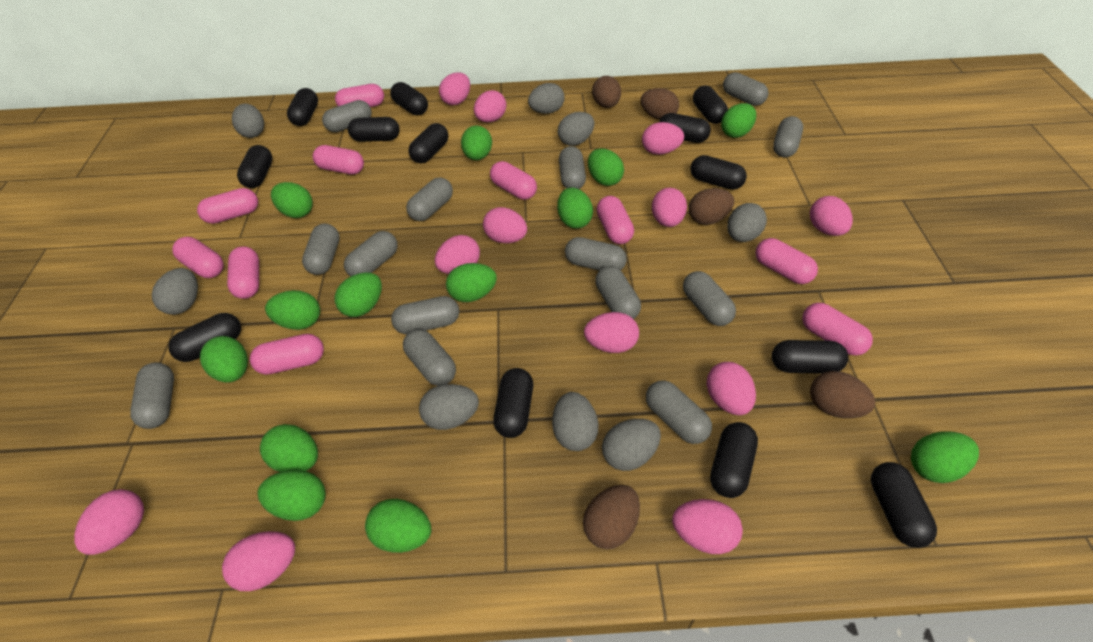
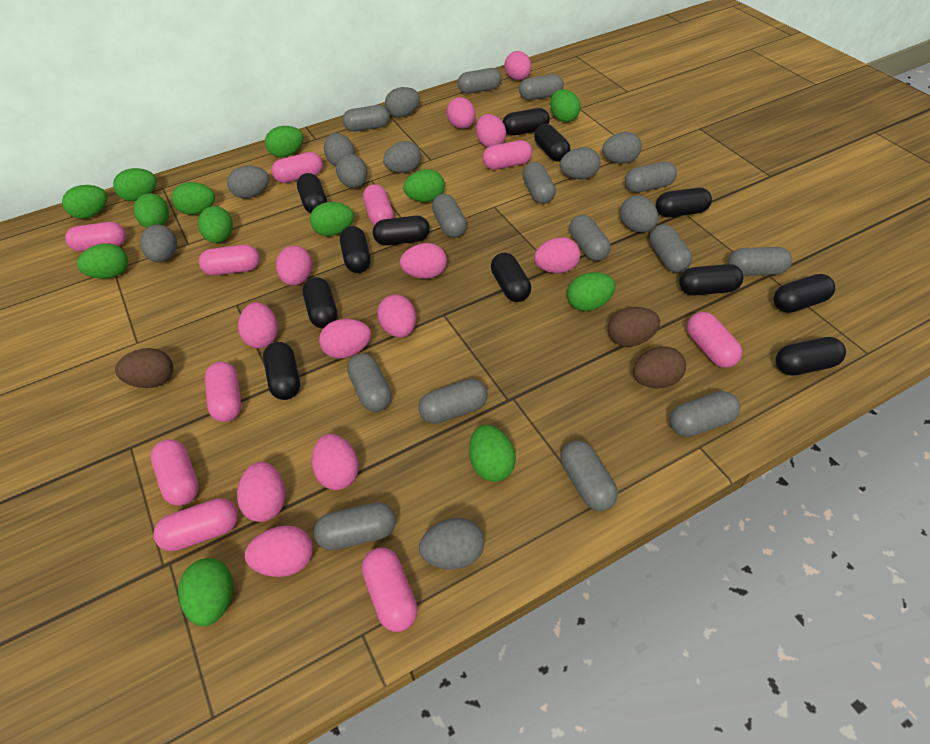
black capsule: [168,313,241,362] [237,145,272,188] [287,88,318,126] [348,117,400,142] [390,82,428,115] [408,123,448,163] [493,368,533,438] [659,113,711,143] [690,155,747,190] [693,86,728,124] [710,422,758,498] [772,340,848,374] [871,462,937,548] = 13 -> [263,342,300,400] [297,173,327,213] [302,277,338,328] [340,226,371,273] [373,216,430,246] [491,252,531,302] [503,108,550,136] [534,124,571,162] [656,187,712,217] [679,264,743,295] [774,274,835,313] [776,337,846,376] = 12
brown egg: [583,485,640,549] [592,76,621,108] [640,88,679,120] [689,188,734,225] [810,371,875,418] = 5 -> [115,348,173,388] [608,307,660,347] [633,347,686,389] = 3
grey egg: [152,268,198,315] [232,104,264,138] [419,384,479,430] [528,83,564,114] [552,392,598,451] [558,112,594,146] [602,419,661,471] [727,203,767,242] = 8 -> [140,225,177,262] [227,166,269,199] [324,133,355,166] [336,154,367,188] [383,141,421,173] [385,87,420,118] [419,518,485,569] [560,147,600,180] [602,132,642,164] [620,195,658,232] = 10

